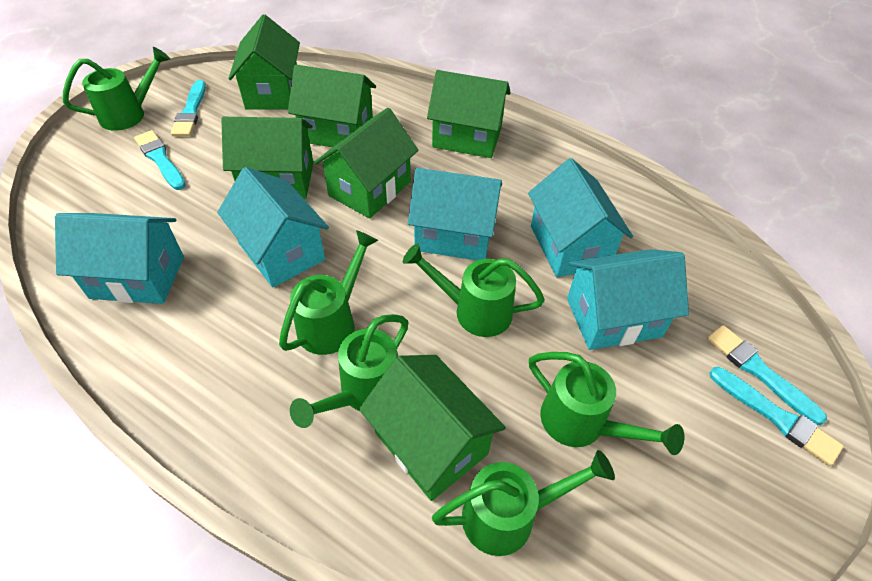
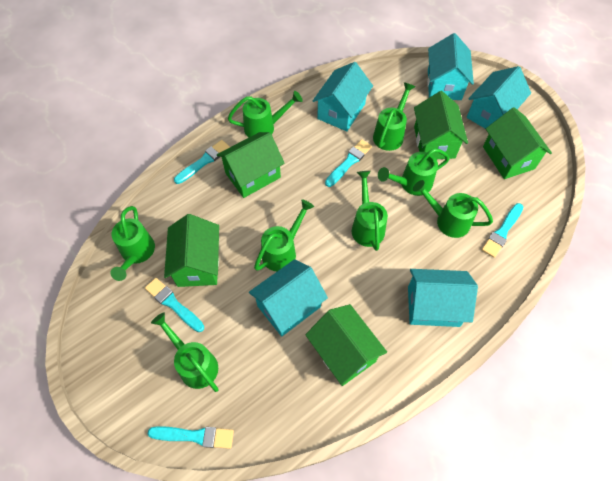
green house: [221,117,313,199] [228,15,300,110] [288,65,376,147] [314,108,419,218] [359,355,506,501] [427,70,511,158] = 6 -> [164,214,219,287] [217,132,285,198] [305,304,387,386] [414,91,468,159] [483,107,552,179] = 5
green watering can: [63,47,170,131] [279,230,378,355] [290,314,409,428] [403,243,545,337] [432,450,615,556] [529,352,684,455] = 6 -> [110,206,155,281] [151,313,219,392] [228,91,303,138] [254,199,314,271] [352,171,388,251] [373,82,415,151] [378,148,449,196] [413,180,493,238] = 8
turquoise brush: [134,130,186,190] [171,80,206,136] [707,325,827,425] [709,367,844,466] = 4 -> [145,278,204,332] [148,426,234,449] [174,140,230,184] [325,139,372,187] [482,203,523,258] = 5

